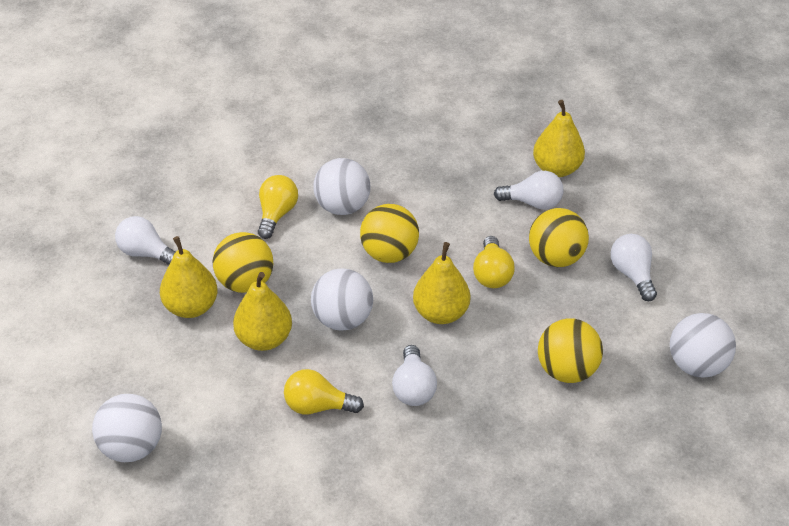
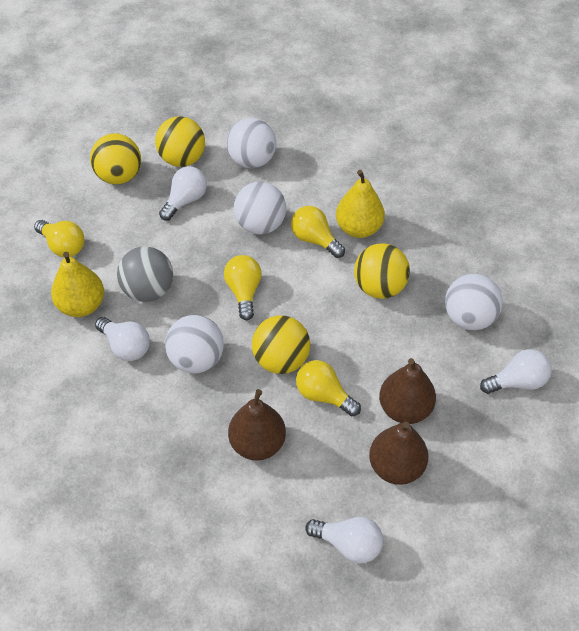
brown pear: none = 0 -> [228,389,286,461] [369,421,429,485] [379,358,436,424] = 3
grey ball: none = 0 -> [117,246,173,302] = 1
yellow light bulb: [258,175,298,239] [284,369,364,415] [473,236,515,288] = 3 -> [34,220,84,257] [224,255,262,320] [291,206,345,258] [296,360,361,416] = 4
yellow pear: [160,236,218,318] [233,272,292,351] [413,242,470,324] [533,100,585,177] = 4 -> [51,252,104,317] [336,170,385,238] = 2

